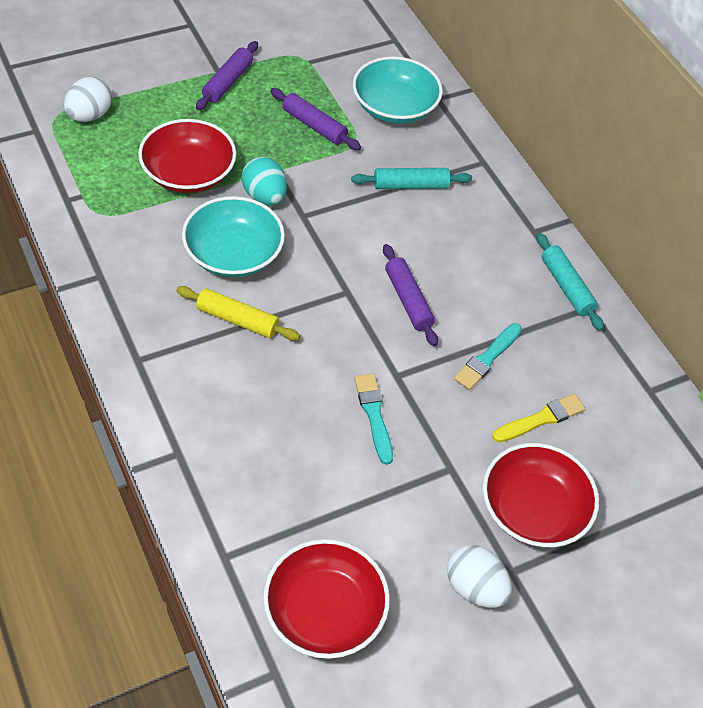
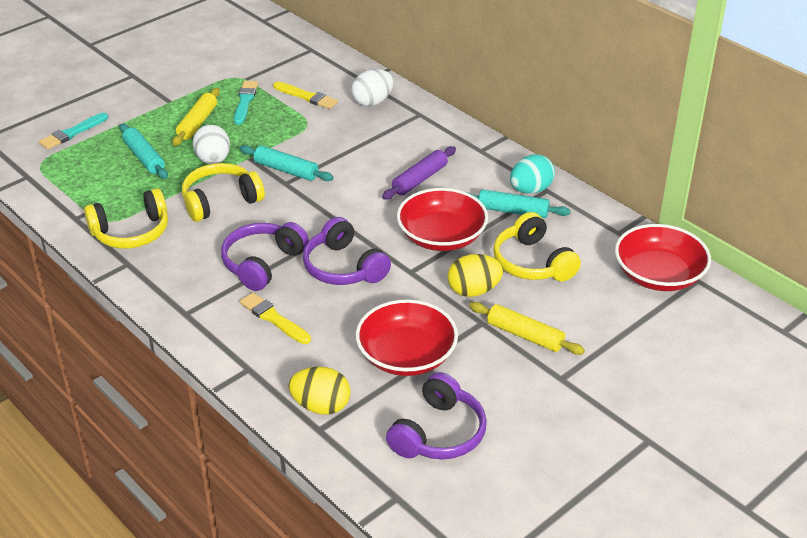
purple headphones: none = 0 -> [221,222,309,291] [303,217,391,285] [386,372,487,460] = 3
purple rolling pin: [196,41,258,110] [270,88,361,150] [383,244,438,346] = 3 -> [382,146,456,200] = 1
turquoise bowl: [182,196,285,277] [353,56,443,124] = 2 -> none = 0
turquoise rolling pin: [351,168,472,189] [536,233,604,331] = 2 -> [120,123,168,179] [240,145,334,181] [466,189,571,218] = 3
yellow brush: [492,394,585,442] = 1 -> [240,293,311,344] [273,82,338,109] = 2
yellow egg: none = 0 -> [289,367,351,415] [448,254,503,297] = 2
yellow headphones: none = 0 -> [84,188,168,249] [182,163,265,222] [493,212,581,281] = 3
yellow rolling pin: [176,286,300,341] = 1 -> [172,88,220,146] [469,302,585,355] = 2

